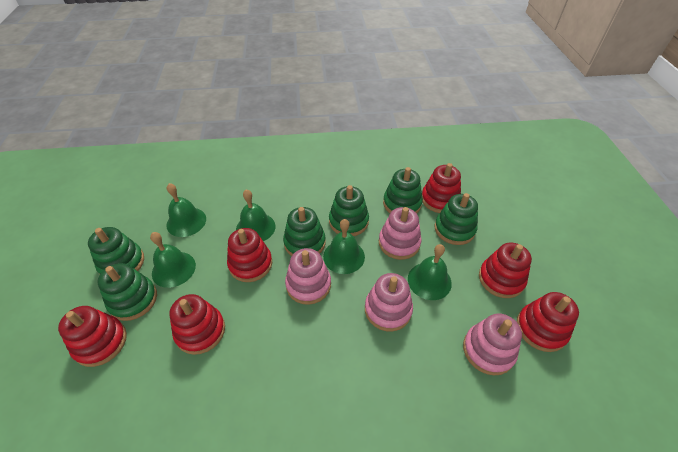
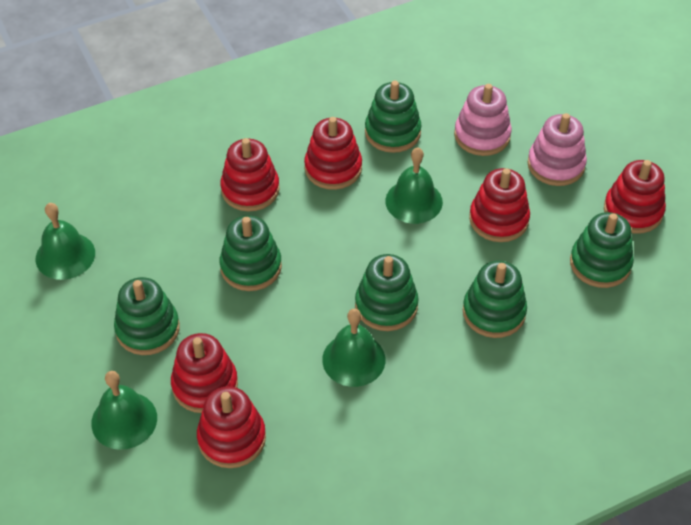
green bell: [150,232,196,288] [166,183,206,237] [236,189,275,241] [323,219,365,274] [408,244,452,300] = 5 -> [36,203,95,280] [91,371,157,450] [322,309,385,387] [385,147,443,224] = 4
pink stacking toy: [285,248,331,305] [365,273,413,331] [379,207,422,260] [463,313,522,375] = 4 -> [454,84,512,156] [527,113,587,186] = 2

